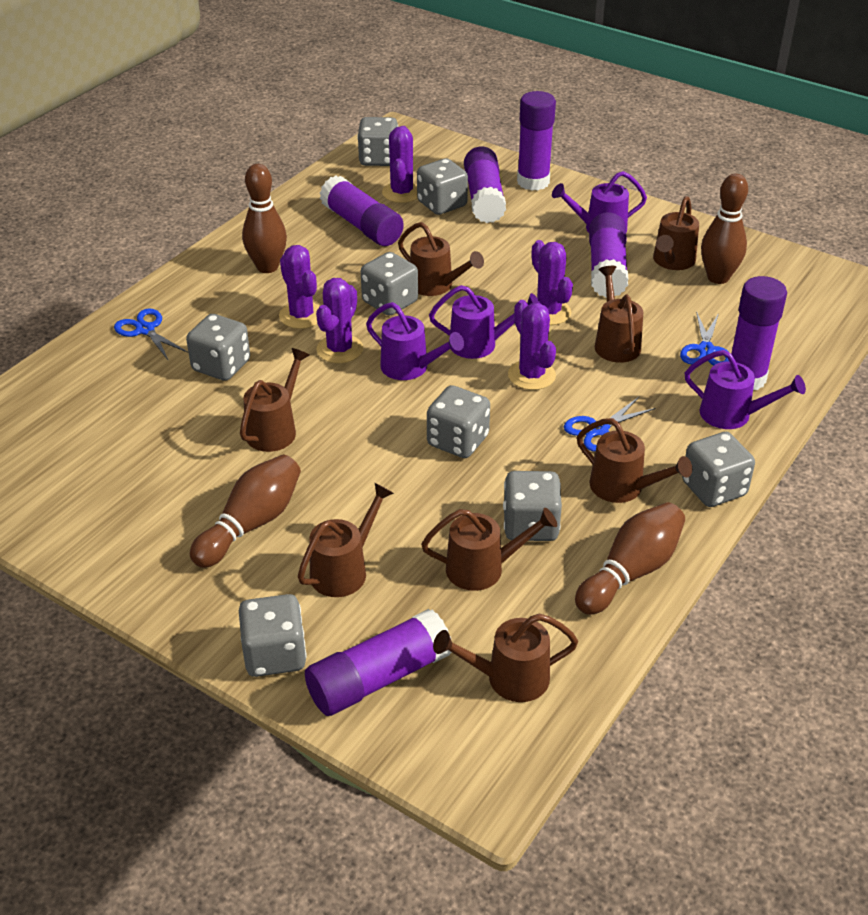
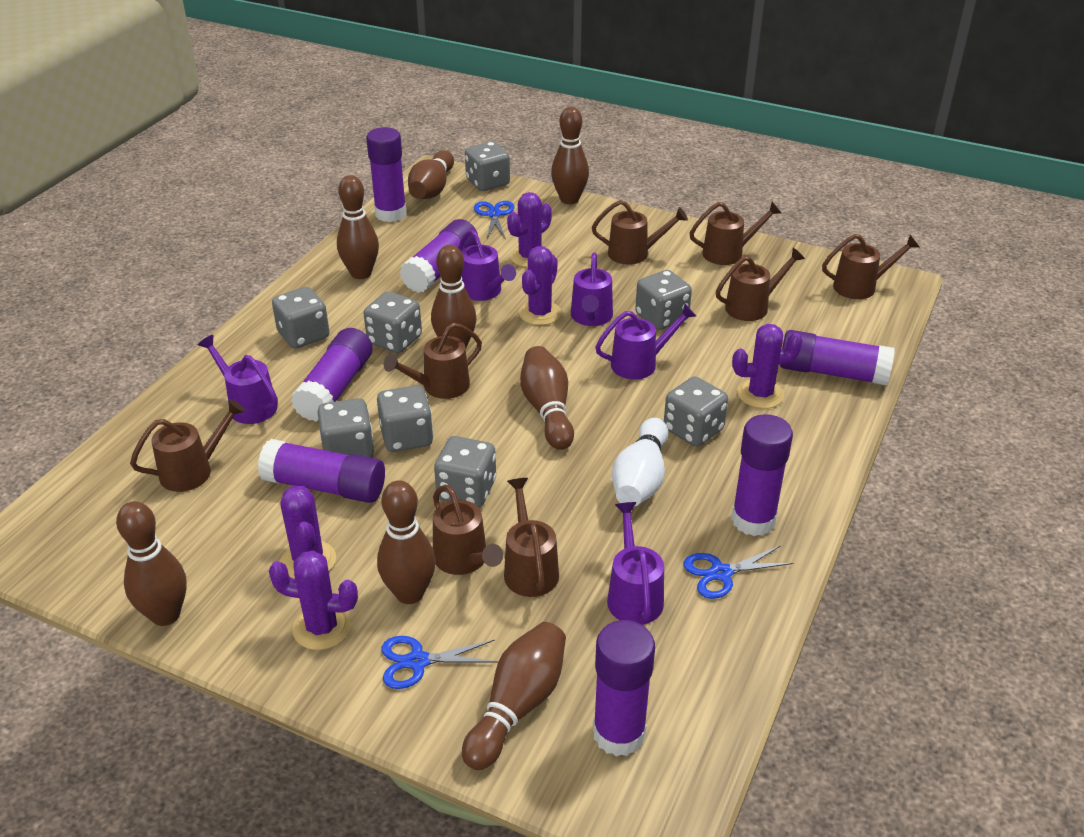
brown bowling pin: [190,455,301,568] [242,164,287,273] [575,502,685,615] [701,174,748,284] = 4 -> [116,501,187,626] [337,175,379,279] [377,480,436,604] [408,150,454,199] [431,245,477,349] [462,622,566,770] [520,346,574,450] [551,107,589,204] = 8
purple glue stick: [305,609,452,716] [320,175,404,246] [464,146,506,223] [517,91,556,191] [589,212,628,298] [731,276,787,390] = 6 -> [258,439,385,503] [291,328,373,422] [366,127,407,222] [399,219,478,293] [593,620,655,757] [731,414,793,536] [780,330,895,386] = 7
purple watering can: [366,302,464,380] [429,285,540,359] [552,171,647,233] [685,350,806,429] = 4 -> [198,335,278,424] [459,230,516,301] [571,252,613,326] [595,304,696,379] [607,502,664,625] = 5
white bowling pin: none = 0 -> [612,418,669,507] = 1

